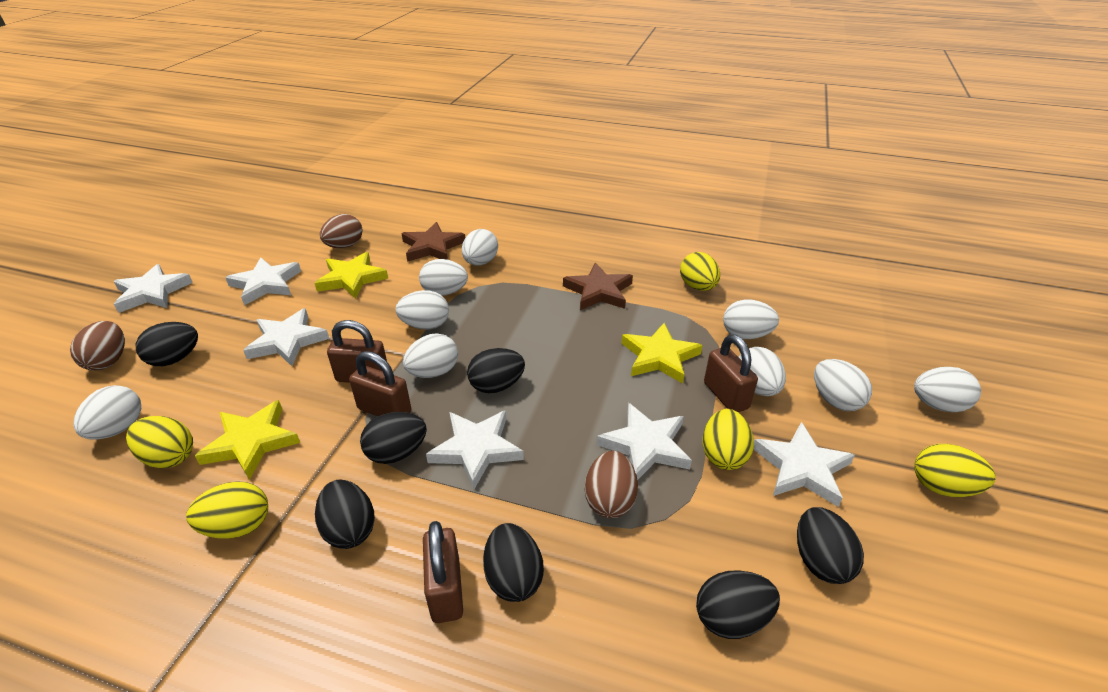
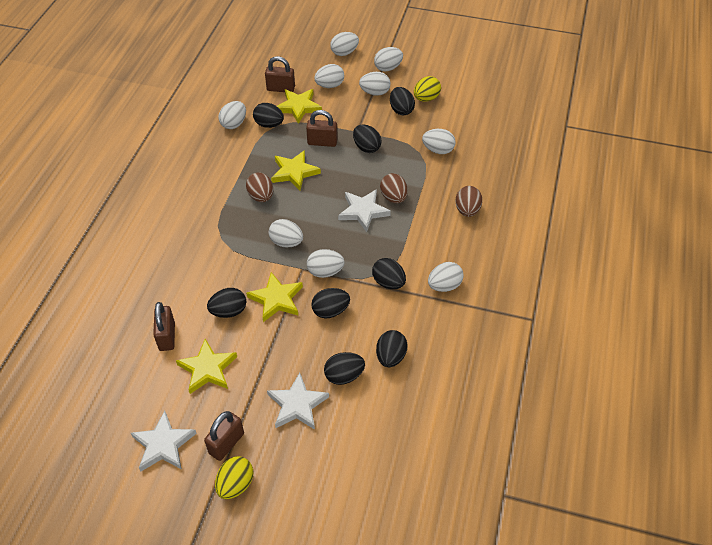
black egg: [136,322,198,366] [315,480,375,549] [360,412,427,464] [467,348,525,393] [483,523,544,602] [696,570,780,639] [797,507,864,584] = 7 -> [207,288,246,318] [253,103,284,128] [311,288,350,318] [324,352,365,385] [353,124,382,153] [372,258,406,289] [376,330,407,367] [390,87,415,115] = 8
brown star: [401,222,465,262] [563,263,633,310] = 2 -> none = 0
white star: [114,264,193,313] [225,258,301,305] [243,308,329,366] [426,410,524,489] [597,403,692,480] [753,422,855,507] = 6 -> [131,411,197,471] [267,373,329,430] [338,189,391,232] = 3
yellow egg: [126,416,193,468] [186,481,268,539] [680,252,720,291] [703,409,754,470] [914,444,996,497] = 5 -> [215,456,253,499] [414,76,441,102] = 2
yellow star: [195,400,300,480] [315,252,388,299] [621,323,703,384] = 3 -> [176,339,237,394] [246,272,303,322] [271,150,321,190] [277,89,322,124] = 4

